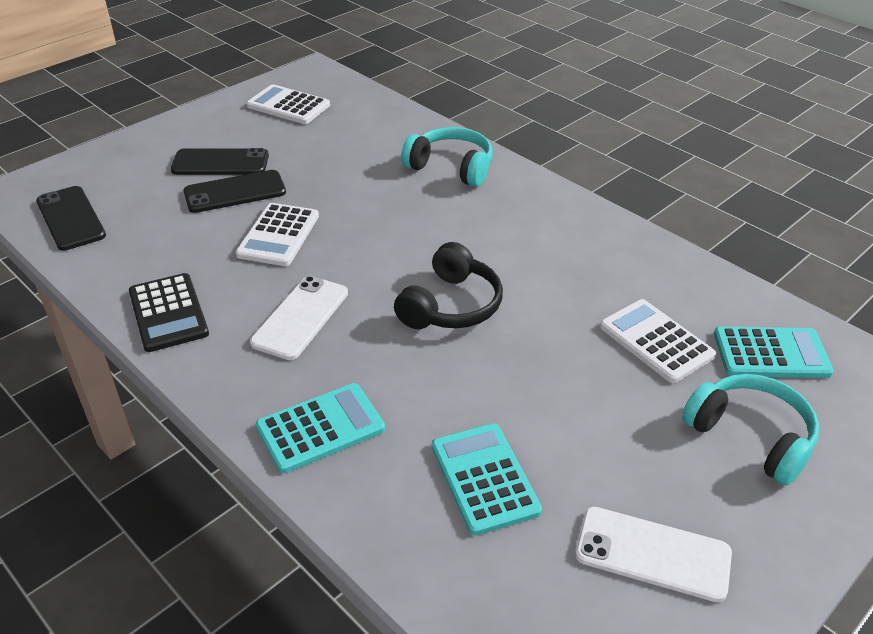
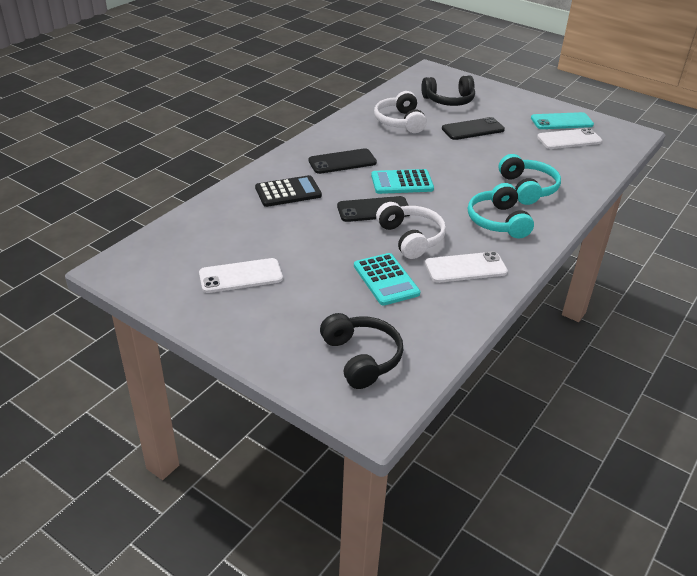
black headphones: [394,242,503,329] = 1 -> [320,313,403,389] [421,75,475,106] = 2
turquoise calculator: [256,383,385,473] [432,423,542,536] [714,326,834,378] = 3 -> [354,253,420,306] [371,169,434,194] = 2
turquoise phone: none = 0 -> [531,112,594,129] = 1
white calculator: [235,203,319,266] [247,84,330,124] [600,299,716,383] = 3 -> none = 0
white headphones: none = 0 -> [374,91,427,133] [376,202,446,259] = 2
white phone: [250,276,348,360] [575,507,732,602] = 2 -> [199,258,283,293] [425,251,508,283] [537,128,602,149] = 3

